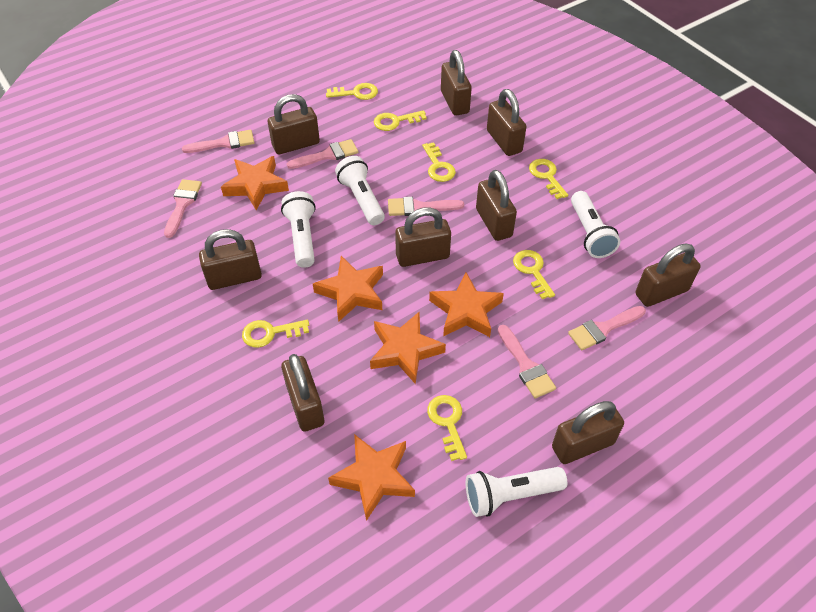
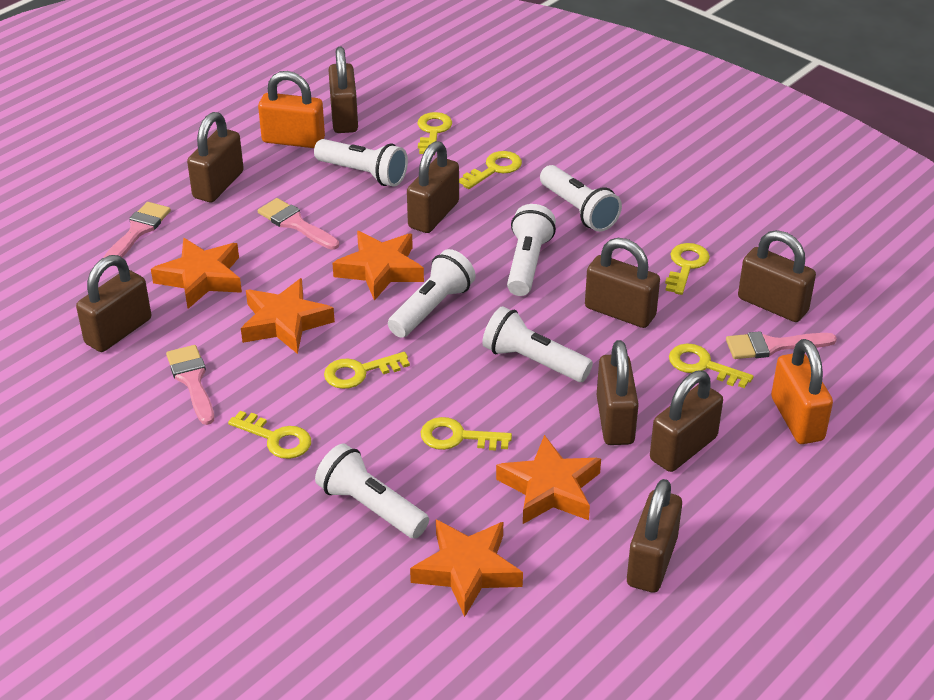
orange padlock: none = 0 -> [258,71,325,148] [771,339,833,444] = 2
pink brush: [164,179,202,238] [182,130,255,153] [287,139,358,169] [388,197,464,216] [498,325,556,398] [568,306,646,350] = 6 -> [103,202,171,258] [166,345,214,425] [258,198,339,250] [726,331,837,359] = 4
white flashlight: [281,191,316,268] [335,156,385,225] [466,467,567,517] [571,191,620,258] = 4 -> [314,139,408,186] [315,443,429,539] [388,249,476,338] [482,306,593,382] [507,204,556,296] [540,165,622,232] = 6

